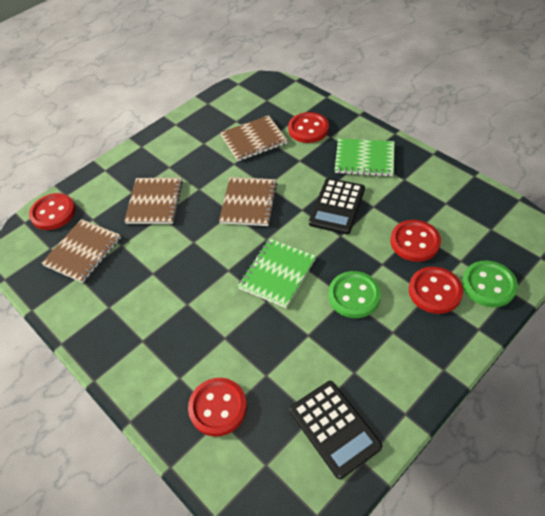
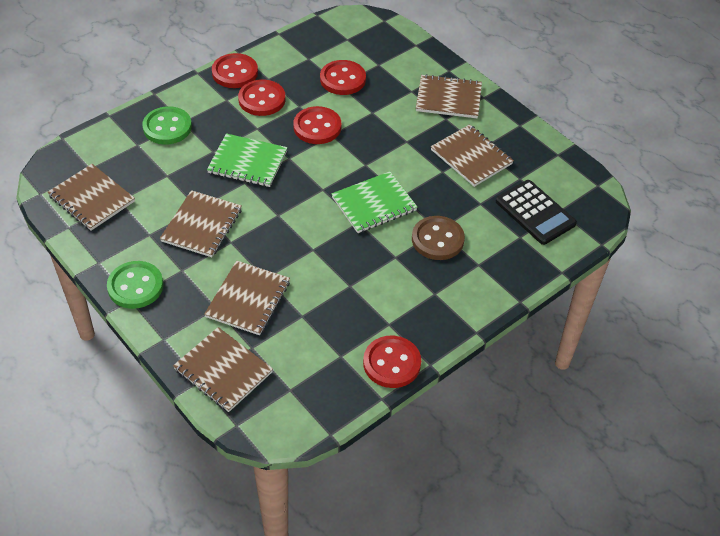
black calculator: [290,381,382,479] [309,178,365,234] = 2 -> [496,180,577,245] = 1
brown button: none = 0 -> [412,216,465,260] = 1
brown notebook: [42,219,121,283] [124,178,183,224] [219,177,277,226] [220,115,288,161] = 4 -> [48,164,135,231] [160,190,242,257] [173,327,273,412] [204,261,290,335] [416,74,482,118] [431,124,514,187] = 6

